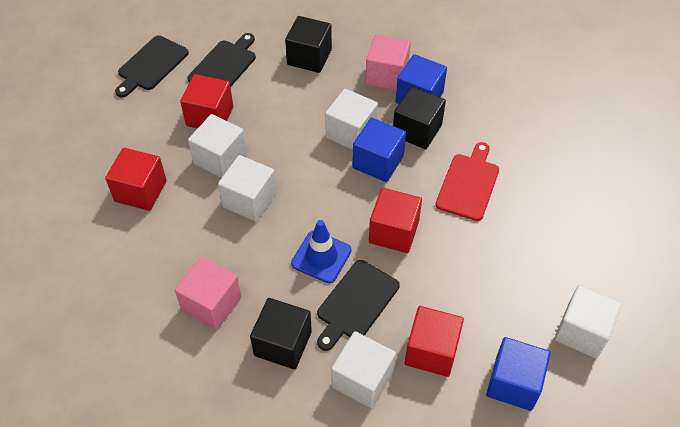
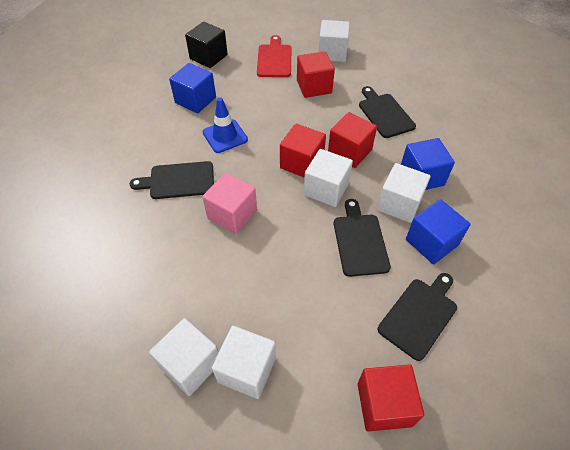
black cube: [250,298,312,370] [285,16,332,73] [393,86,446,149] = 3 -> [185,22,228,68] = 1
black cutting board: [115,35,189,97] [187,33,256,87] [317,260,400,351] = 3 -> [130,161,214,199] [334,199,391,277] [359,86,416,138] [378,273,457,361] = 4
pink cube: [175,257,241,330] [365,34,411,91] = 2 -> [202,173,257,234] = 1

